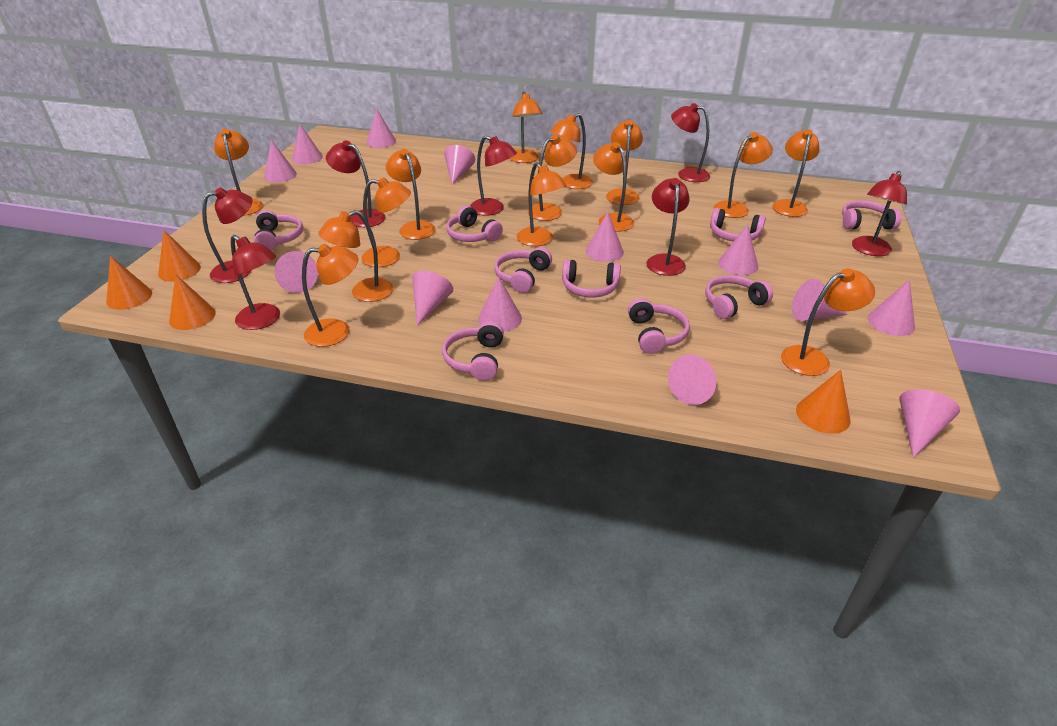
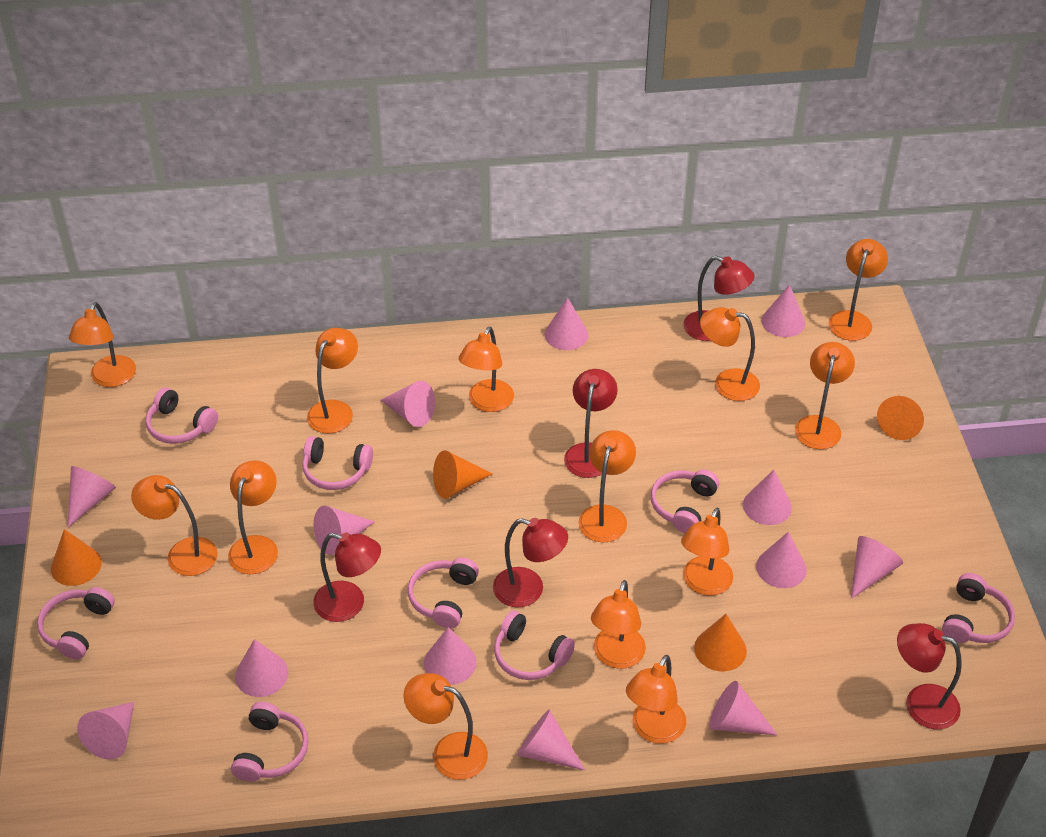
orange lamp: [214,129,263,216] [302,244,358,347] [318,210,393,302] [361,177,411,267] [386,149,436,240] [510,91,542,163] [517,162,566,246] [528,134,577,221] [550,113,593,189] [593,142,634,232] [606,120,643,205] [714,132,773,218] [772,129,820,217] [781,268,875,376] = 14 -> [69,302,136,387] [131,475,218,576] [228,460,278,574] [307,328,358,434] [403,673,488,780] [459,327,514,412] [578,430,636,542] [591,580,646,669] [626,655,686,744] [681,508,733,596] [700,307,760,401] [795,342,855,449] [828,239,888,341] = 13
pink headphones: [254,210,303,250] [442,321,504,381] [446,205,503,242] [494,247,552,293] [562,259,621,298] [628,298,690,354] [705,275,773,319] [710,208,766,242] [842,200,902,230] = 9 -> [37,587,115,659] [146,387,218,444] [231,702,309,782] [302,436,373,490] [408,558,479,628] [494,611,575,680] [651,470,719,533] [942,573,1015,643] = 8
red lamp: [202,188,253,283] [231,235,280,330] [326,140,385,227] [470,135,517,216] [647,178,690,276] [671,103,710,182] [852,171,907,256] = 7 -> [313,532,381,622] [493,518,568,608] [564,369,618,478] [683,256,755,341] [897,623,962,729] = 5

